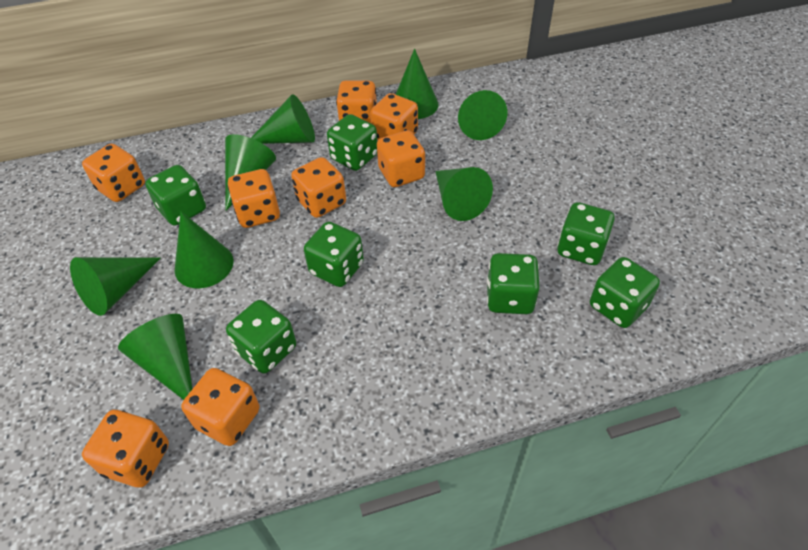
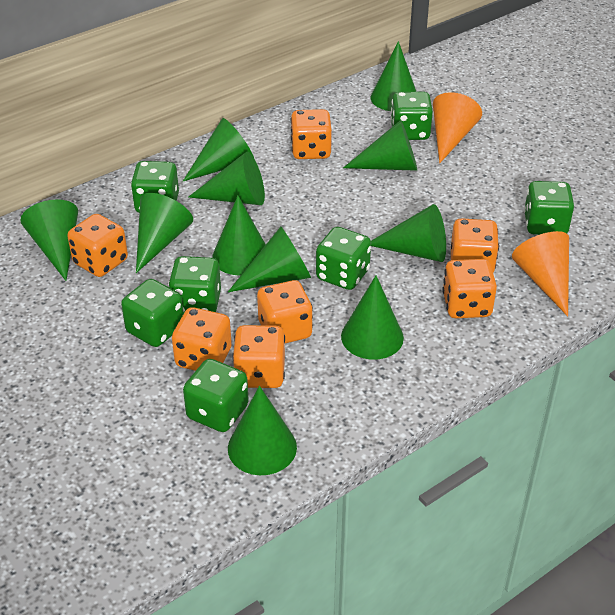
green cone: [70,257,161,316] [118,314,192,400] [175,212,233,288] [225,134,276,211] [251,94,315,144] [396,49,438,119] [435,167,493,221] [458,90,507,140] = 8 -> [20,199,78,281] [136,193,193,273] [183,118,254,181] [189,152,265,205] [213,196,266,275] [228,226,311,292] [228,386,297,475] [341,275,404,360] [343,120,417,171] [371,41,416,111] [371,204,446,262] = 11
orange cone: none = 0 -> [433,92,482,163] [512,231,569,316] = 2
orange dice: [82,144,145,202] [82,410,169,488] [181,368,259,446] [228,169,280,228] [291,157,346,218] [336,80,377,123] [370,93,418,140] [377,130,425,187] = 8 -> [68,214,128,277] [172,307,232,371] [232,325,285,388] [257,280,313,343] [291,109,332,159] [442,259,497,318] [451,218,499,272] = 7

